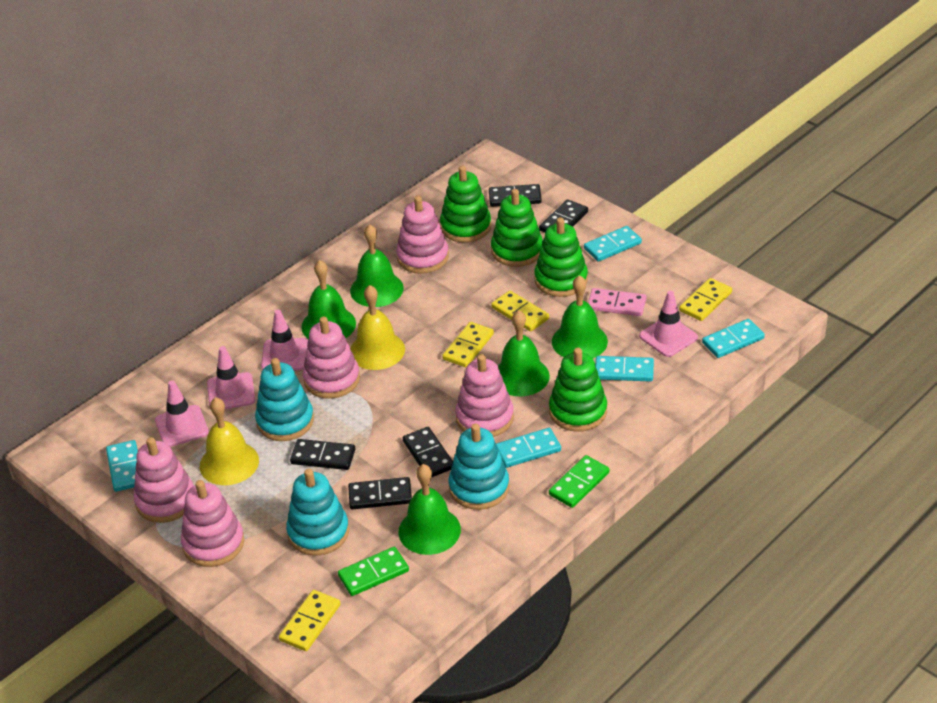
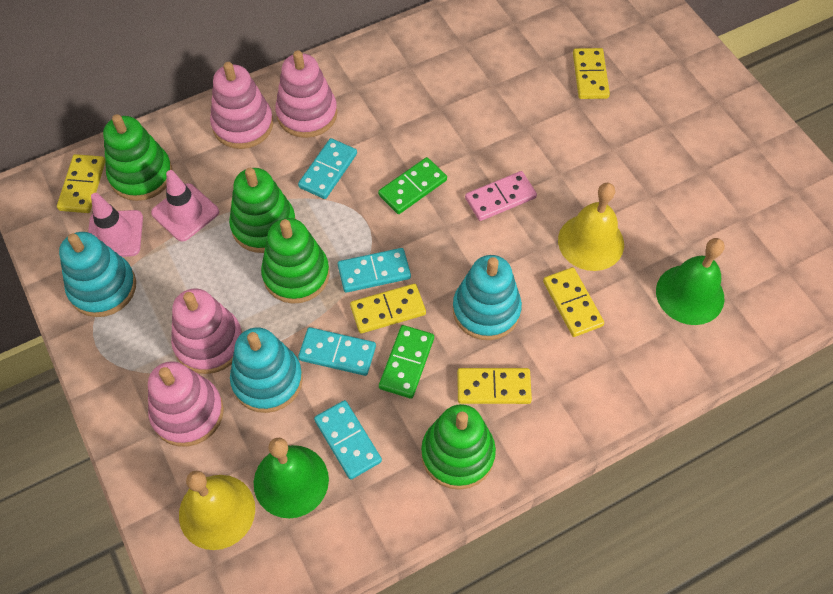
black domino: [290,439,355,470] [348,477,412,510] [403,427,453,478] [489,184,542,207] [539,199,588,233] = 5 -> none = 0
green bell: [301,260,356,339] [350,224,404,307] [398,464,461,555] [498,310,550,396] [552,275,608,358] = 5 -> [254,438,329,518] [656,238,725,325] = 2
pink stacking toy: [133,437,194,523] [181,480,244,567] [303,317,360,399] [396,196,449,274] [455,354,514,437] = 5 -> [148,361,224,447] [171,289,243,374] [210,62,273,149] [275,50,337,138] = 4
pink traffic cone: [155,380,209,447] [207,346,255,409] [261,310,308,370] [639,291,698,357] = 4 -> [88,193,143,257] [151,170,219,242] = 2
turquoise domino: [106,440,138,492] [496,428,561,468] [584,226,642,262] [595,356,654,382] [702,319,765,358] = 5 -> [298,138,357,199] [298,327,376,376] [314,400,382,480] [338,248,411,293] = 4
yellow domino: [279,590,341,651] [442,322,494,367] [491,290,549,332] [679,278,732,321] = 4 -> [57,154,105,213] [350,284,426,333] [457,368,532,404] [543,267,604,337] [573,48,610,99] = 5

